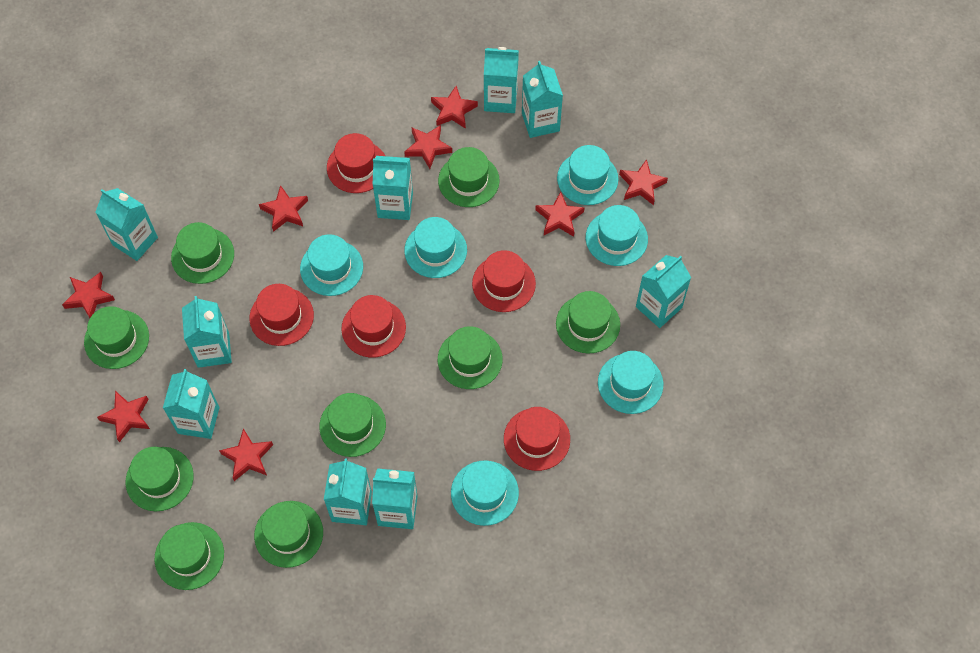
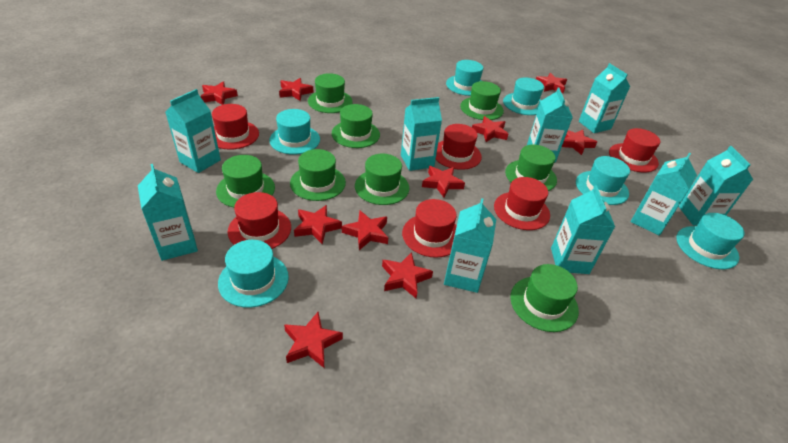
green hat: [84,306,149,369] [126,447,194,511] [155,522,224,590] [171,222,234,284] [254,501,323,568] [319,393,386,457] [438,147,499,207] [438,326,503,389] [556,291,620,354] = 9 -> [216,155,275,207] [290,149,346,201] [308,73,353,113] [332,104,380,148] [355,154,409,205] [460,81,504,120] [505,145,557,191] [510,264,579,332] = 8
red hat: [249,284,314,346] [327,133,385,193] [341,295,406,357] [472,250,536,312] [504,407,570,471] = 5 -> [212,104,259,150] [228,192,291,249] [402,199,457,258] [436,124,482,170] [494,177,550,230] [609,128,660,173] = 6
red star: [62,272,115,318] [97,391,150,442] [219,428,273,481] [259,185,308,232] [404,125,452,169] [431,86,478,129] [535,191,585,237] [619,159,668,205] = 8 -> [200,81,238,105] [279,78,314,101] [284,312,343,368] [294,205,342,244] [342,211,388,250] [382,252,433,298] [422,166,465,197] [472,116,508,142] [536,73,567,93] [562,130,597,155] = 10

